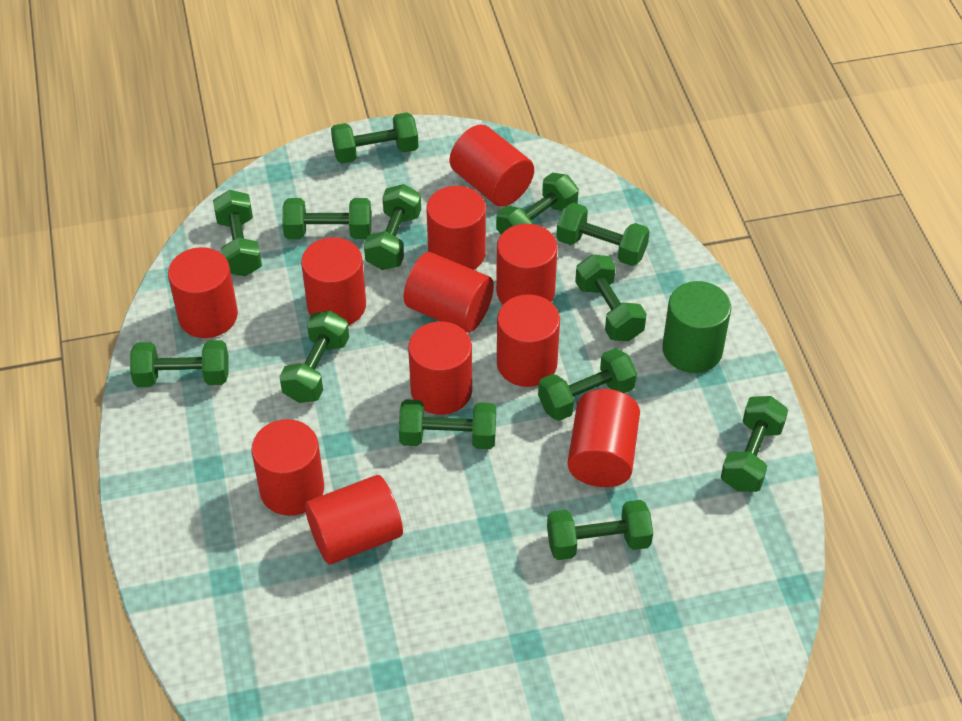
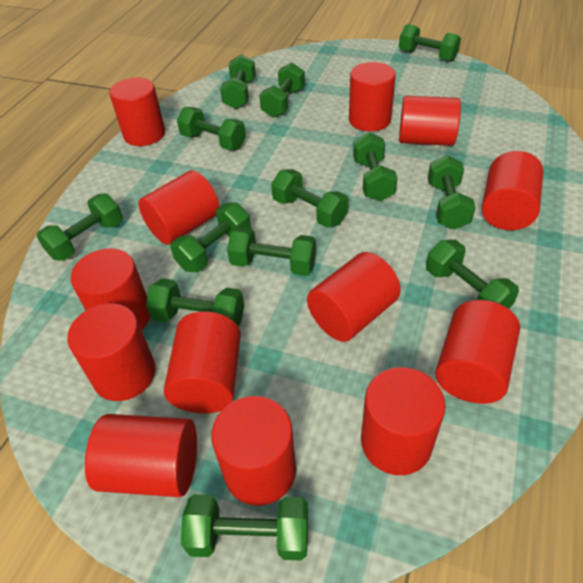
green cylinder: [663,281,731,373] = 1 -> none = 0
red cylinder: [168,247,238,338] [251,419,324,516] [301,237,366,325] [305,475,403,564] [404,252,494,333] [408,322,472,415] [427,186,486,270] [450,125,534,207] [496,224,558,304] [497,294,560,387] [567,389,640,487] = 11 -> [67,303,156,401] [71,248,150,330] [85,414,197,497] [109,77,165,146] [138,170,219,245] [164,312,241,414] [211,396,296,506] [307,252,401,342] [349,62,396,131] [361,367,446,475] [399,96,461,146] [435,300,520,404] [482,151,544,230] = 13

